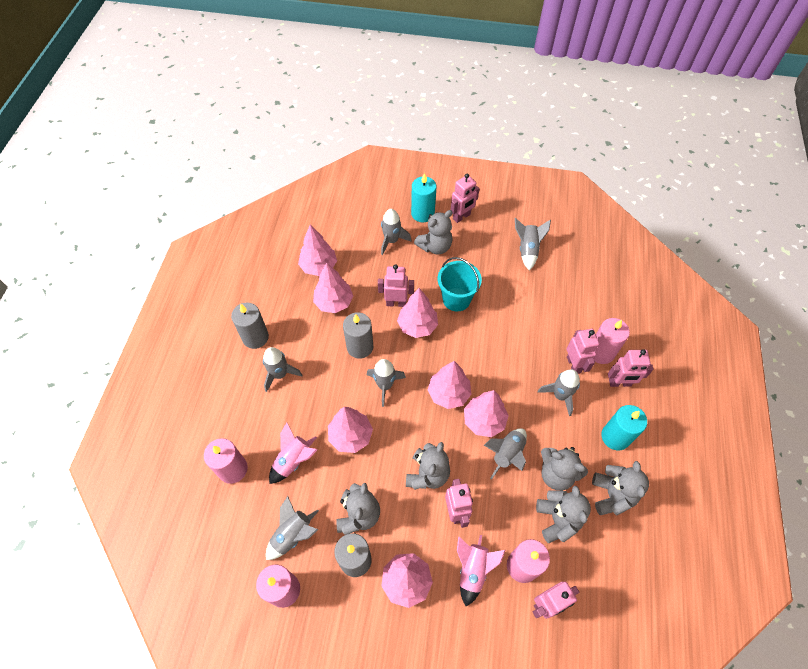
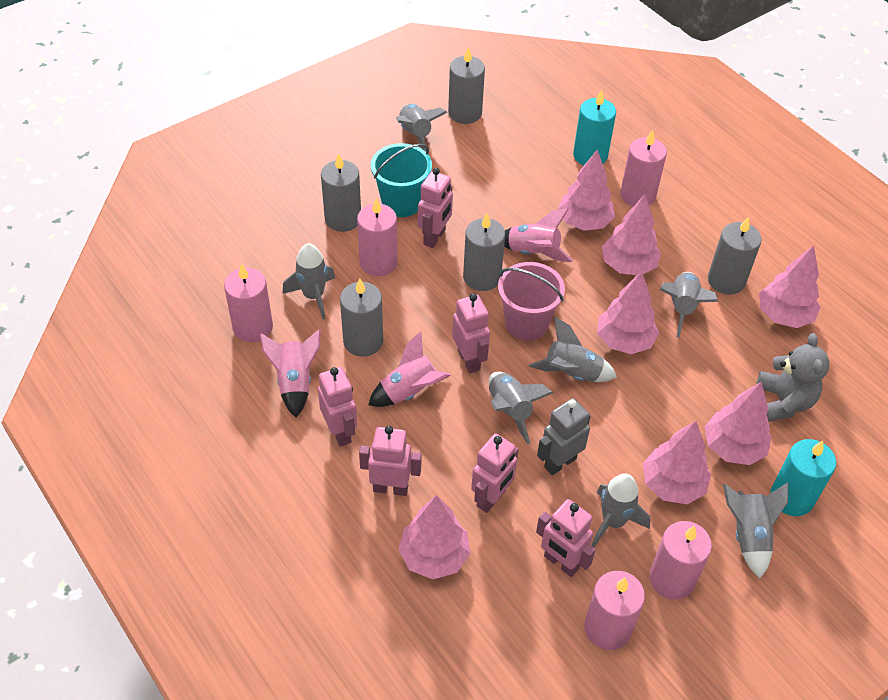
grey candle: [231,303,269,349] [334,533,372,577] [343,312,373,359] = 3 -> [321,153,361,232] [340,278,383,357] [448,47,485,124] [463,213,505,291] [708,216,762,295] = 5
grey robot: none = 0 -> [537,398,591,475] = 1
grey teddy bear: [336,483,380,535] [406,442,450,490] [414,210,453,255] [536,486,591,543] [541,447,588,491] [592,461,649,515] = 6 -> [756,333,829,422] = 1
pink bucket: none = 0 -> [498,262,565,341] = 1
pink candle: [204,438,248,484] [256,564,300,608] [507,539,550,583] [594,318,630,364] = 4 -> [224,263,273,342] [357,198,398,276] [584,571,645,650] [620,130,667,206] [649,521,712,600] = 5
pink rocket: [269,422,317,484] [457,535,506,606] = 2 -> [260,329,321,417] [368,332,451,407] [504,208,573,262] = 3

